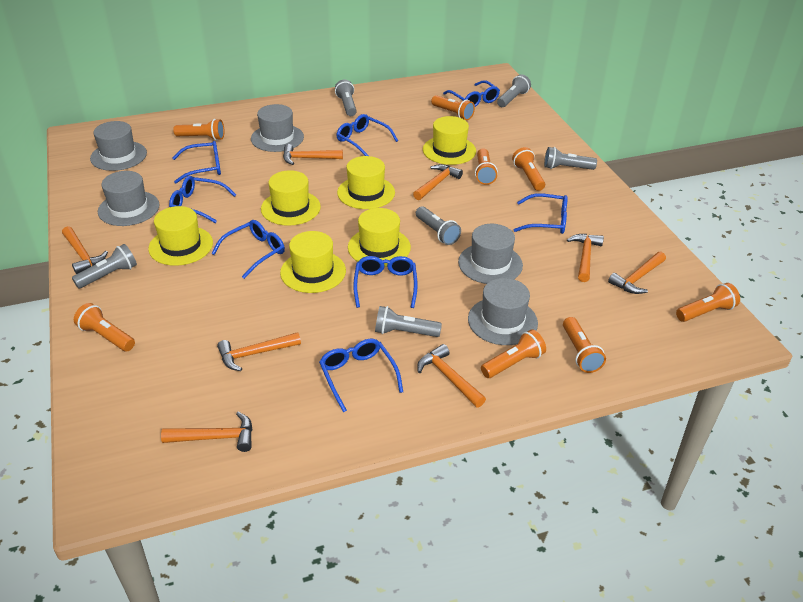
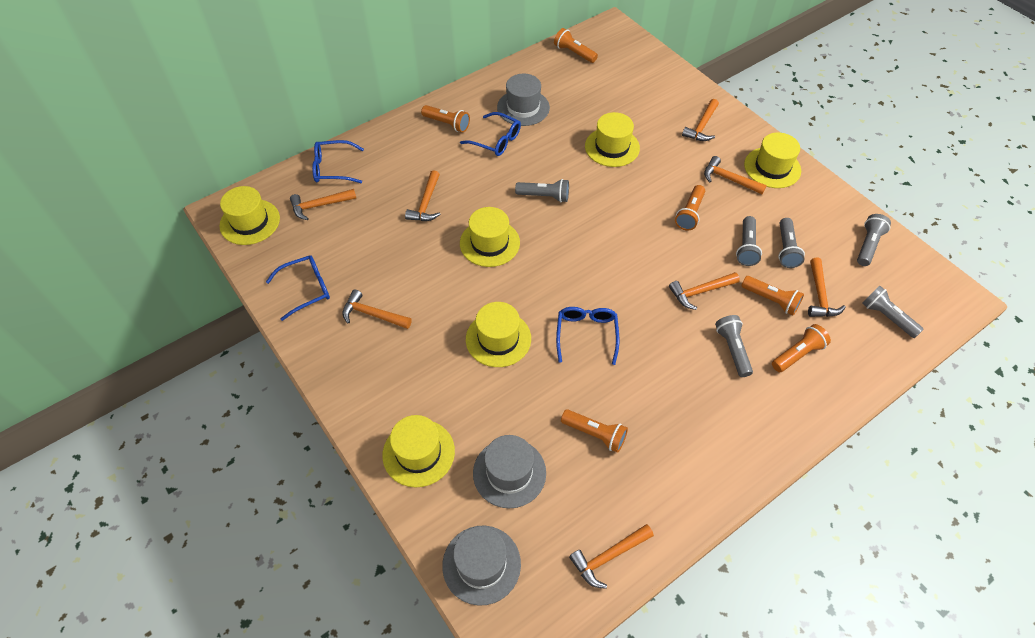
blue glasses: [169,176,236,223] [173,141,221,183] [211,220,285,279] [319,339,403,412] [336,114,398,156] [353,256,418,308] [443,80,500,107] [514,193,568,234] = 8 -> [266,255,330,321] [312,140,364,183] [460,112,521,156] [556,307,619,365] = 4
grey hat: [90,121,147,171] [98,171,160,226] [251,104,304,152] [458,224,523,284] [468,278,538,345] = 5 -> [442,525,521,606] [473,435,546,508] [497,74,550,126] = 3
orange flashlight: [74,303,135,351] [173,119,224,141] [431,95,475,120] [475,148,498,185] [481,329,546,378] [512,147,545,191] [563,317,606,373] [676,283,740,322] = 8 -> [421,105,470,132] [554,28,598,63] [561,409,628,453] [675,185,705,231] [741,276,804,315] [772,324,831,372] = 6

